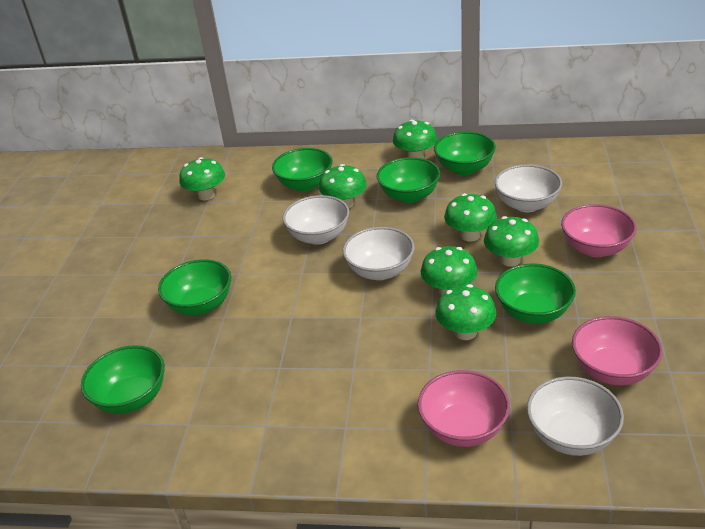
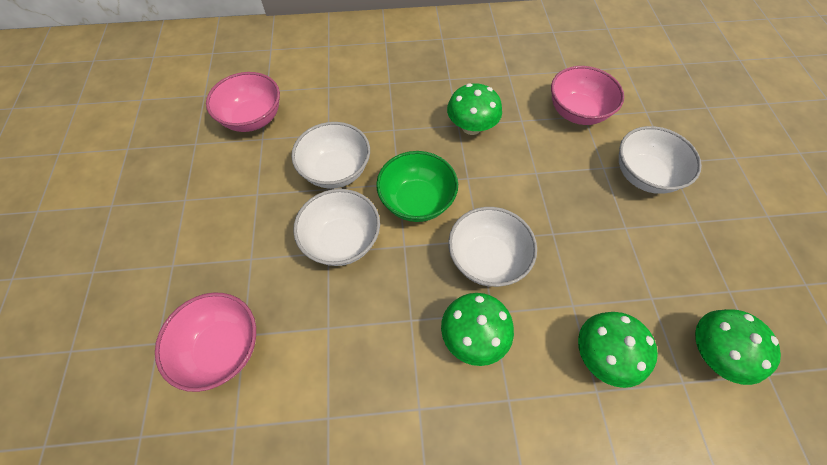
green bowl: [81,345,165,414] [158,259,231,315] [272,148,333,192] [377,157,440,203] [434,131,496,175] [495,263,576,324] = 6 -> [376,151,458,222] = 1
green mushroom: [179,157,225,200] [319,164,367,208] [393,120,437,159] [421,246,478,296] [435,284,496,340] [444,193,497,242] [484,216,539,267] = 7 -> [441,293,514,366] [447,83,502,135] [578,312,658,388] [695,309,781,385] = 4

